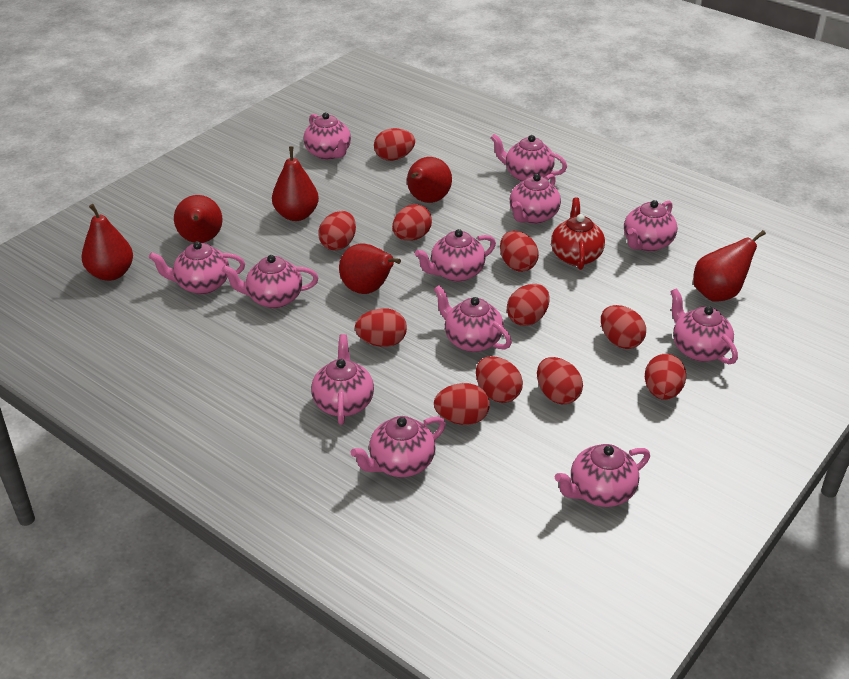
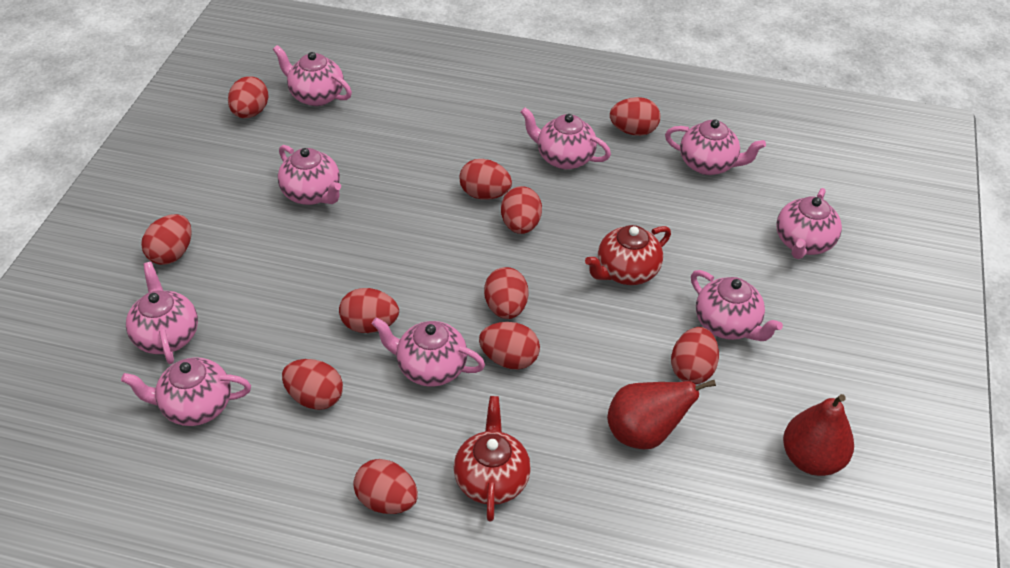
pink teapot: [149,241,245,294] [222,255,318,308] [303,112,351,160] [311,334,374,425] [350,416,446,477] [415,229,496,282] [434,285,512,352] [491,134,567,182] [510,174,561,224] [555,444,650,507] [624,200,677,251] [670,288,738,364] = 12 -> [121,357,251,426] [126,262,198,364] [273,45,352,106] [278,145,341,205] [372,317,485,387] [520,107,611,169] [665,119,766,175] [691,270,783,341] [776,188,842,259] = 9
red pear: [82,204,133,281] [174,195,222,243] [272,146,319,221] [339,243,401,294] [407,157,452,203] [693,230,766,302] = 6 -> [607,380,716,449] [783,394,854,476] = 2
red teapot: [551,198,605,270] = 1 -> [454,396,531,522] [585,225,671,285] = 2

